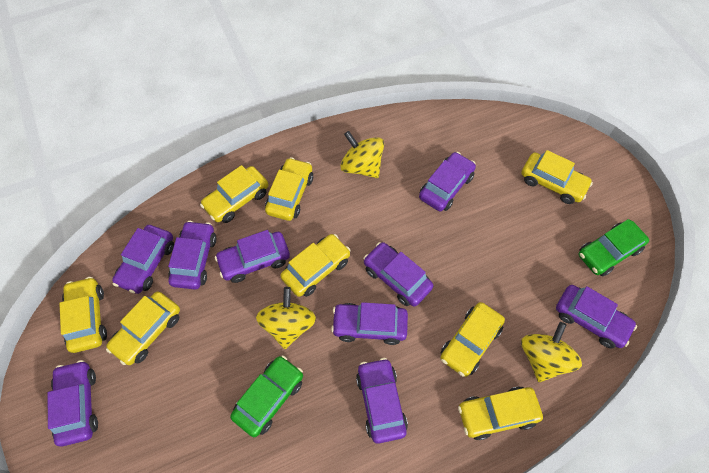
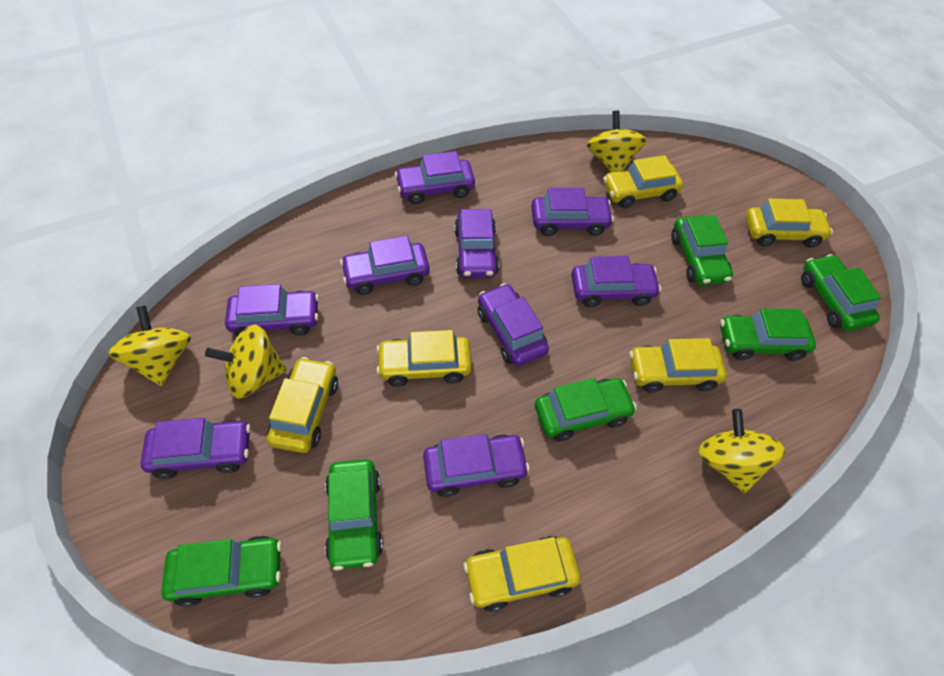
green car: [230,355,303,437] [579,219,649,276] = 2 -> [161,536,282,607] [325,459,383,571] [535,378,637,442] [671,215,733,285] [720,309,816,361] [801,254,881,331] = 6
yellow car: [59,277,107,353] [106,292,180,365] [200,165,269,223] [265,157,313,221] [280,234,351,297] [440,302,505,377] [458,386,543,440] [521,150,593,204] = 8 -> [267,357,338,453] [376,330,472,387] [464,536,580,612] [603,155,683,208] [629,338,727,393] [746,198,833,248] = 6
yellow spinning top: [256,287,316,349] [340,131,384,178] [521,322,582,382] = 3 -> [109,305,191,386] [205,325,287,399] [587,110,647,172] [698,409,785,493] = 4

